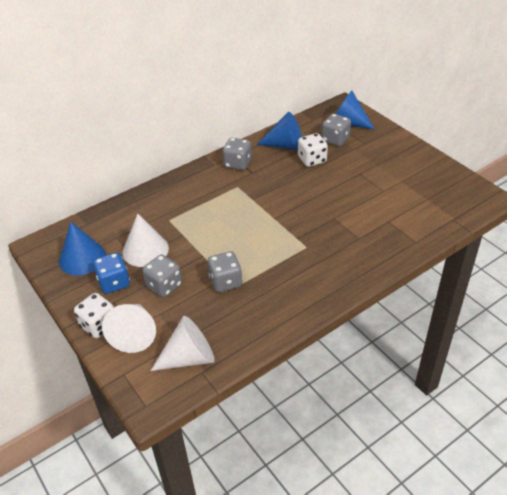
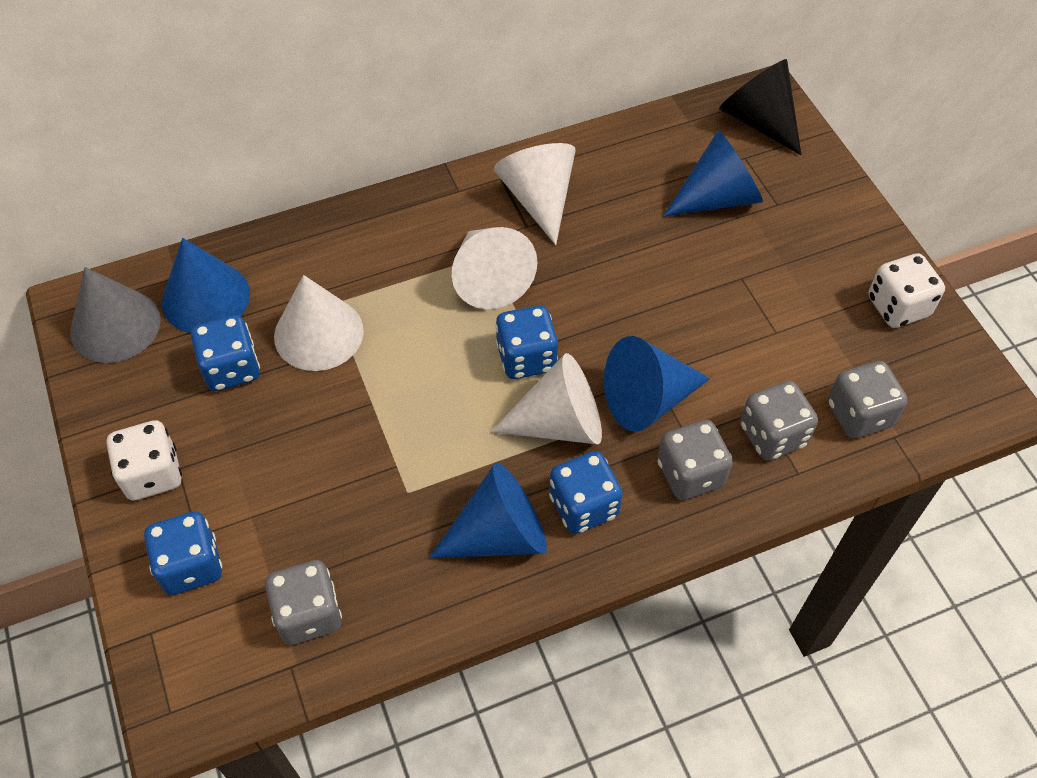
black cone: none = 0 -> [719,59,801,155] = 1
blue cone: [59,222,106,276] [257,112,302,150] [336,90,374,129] = 3 -> [162,238,250,333] [429,463,547,559] [604,336,710,432] [663,131,763,217] = 4
blue dice: [93,252,130,294] = 1 -> [144,511,222,595] [191,315,260,391] [495,305,558,379] [549,451,623,534] = 4
grey cone: none = 0 -> [70,267,161,363] = 1
white cone: [102,304,156,353] [123,213,169,267] [151,316,215,371] = 3 -> [274,275,364,371] [452,227,538,309] [491,353,602,444] [494,143,576,245] = 4

